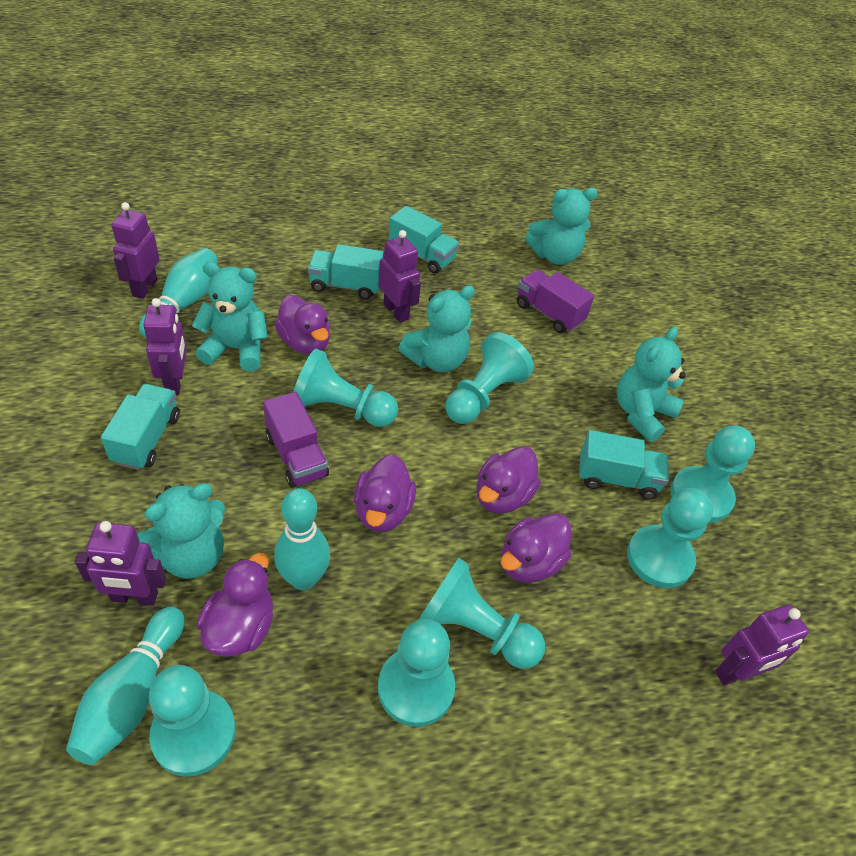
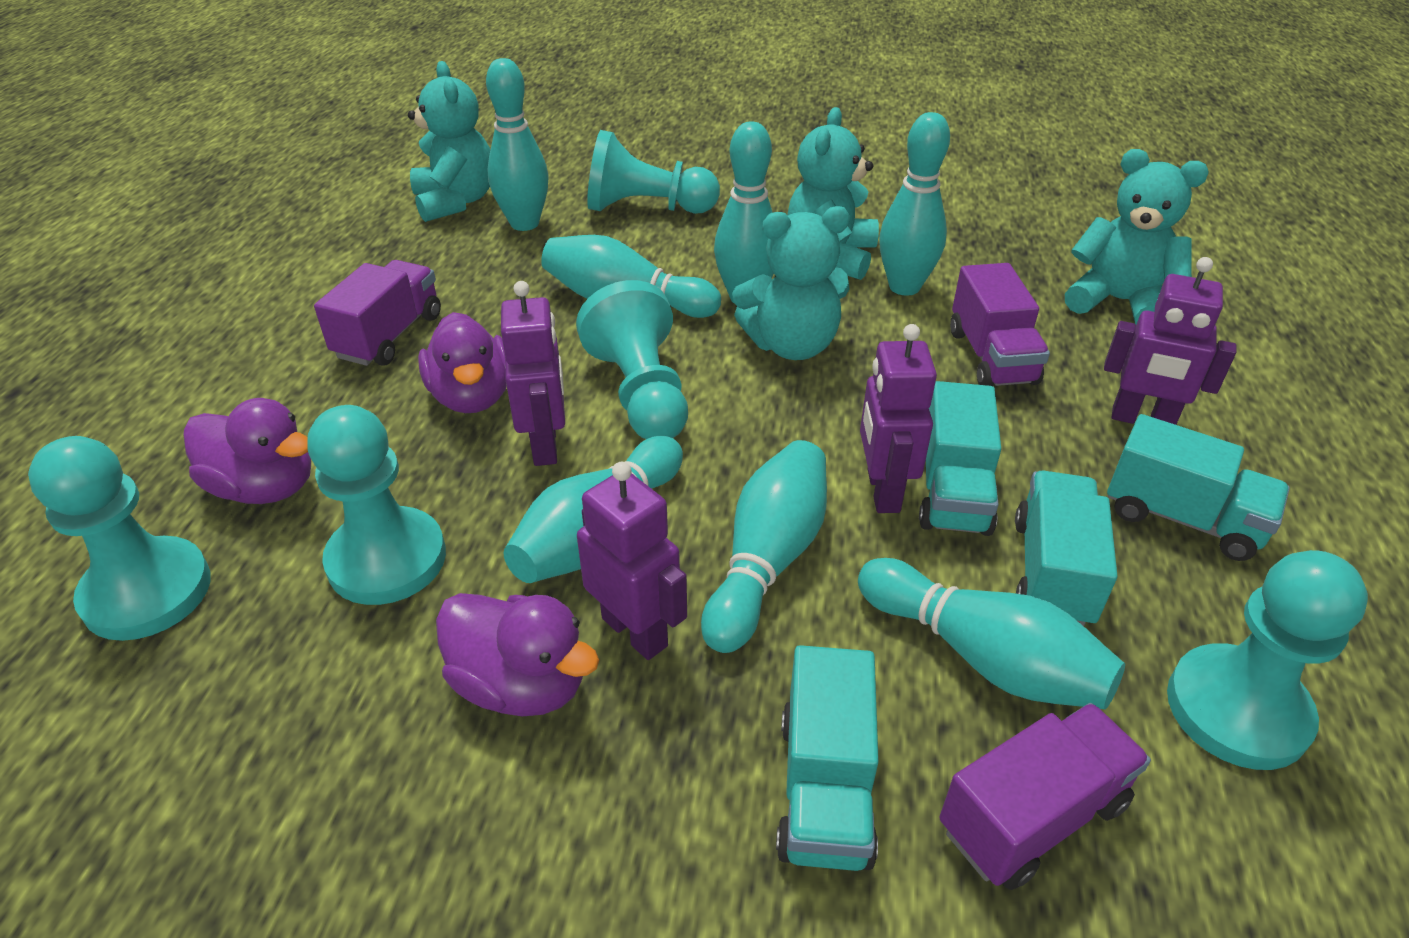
purple duck: [197,553,273,657] [274,295,330,355] [354,454,416,532] [477,446,541,514] [500,513,571,583] = 5 -> [183,398,311,504] [418,312,507,413] [436,593,599,716] = 3
purple robot: [75,521,166,606] [111,202,160,299] [143,298,187,396] [379,230,421,323] [715,605,809,686] = 5 -> [501,281,565,466] [577,462,687,660] [860,324,937,513] [1104,257,1237,425] = 4
purple truck: [263,392,329,488] [517,270,594,333] = 2 -> [314,260,441,366] [939,703,1151,890] [950,263,1050,386] = 3
turquoise bowling pin: [66,607,185,765] [139,248,218,338] [274,488,330,590] = 3 -> [486,58,549,231] [504,436,683,583] [541,235,721,318] [701,440,827,653] [714,122,774,304] [858,558,1125,709] [879,112,950,296] = 7
turquoise pawn: [149,665,236,777] [293,349,398,427] [378,619,455,727] [419,558,545,669] [446,332,534,424] [627,488,713,588] [670,425,755,523] = 7 -> [28,436,211,641] [308,405,446,605] [576,280,688,439] [587,130,720,214] [1167,550,1368,770] = 5
turquoise teddy bear: [137,483,225,579] [192,262,268,371] [398,285,475,372] [525,188,597,265] [617,327,686,442] = 5 -> [408,61,490,222] [732,206,850,360] [787,107,879,280] [1065,149,1209,324] = 4

